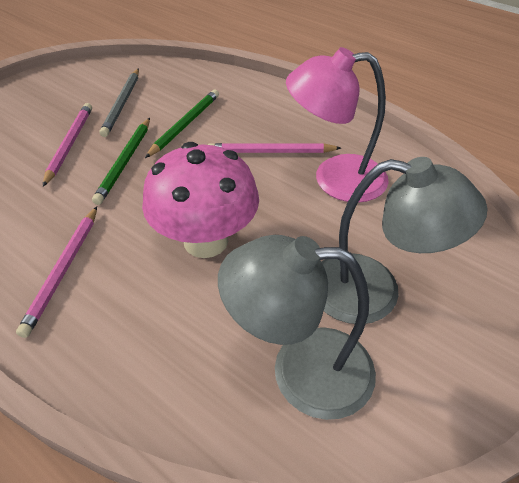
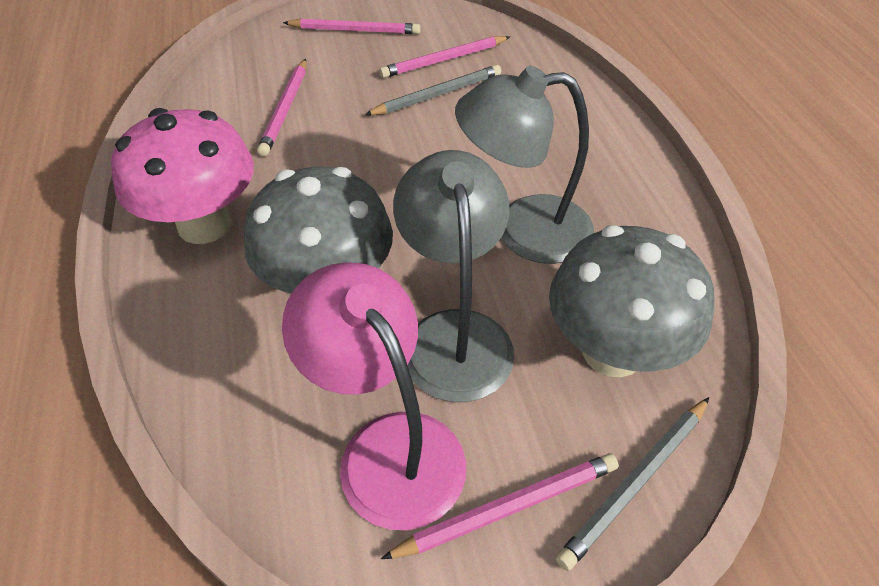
green pencil: [92,118,150,205] [145,90,219,158] = 2 -> none = 0
grey mushroom: none = 0 -> [244,167,393,293] [549,225,715,377] = 2
grey pencil: [99,68,139,137] = 1 -> [365,65,501,115] [556,397,709,571] = 2
pink pencil: [16,207,97,338] [43,103,92,187] [208,143,341,153] = 3 -> [257,59,306,156] [283,18,421,34] [379,36,510,78] [381,453,619,559] = 4

